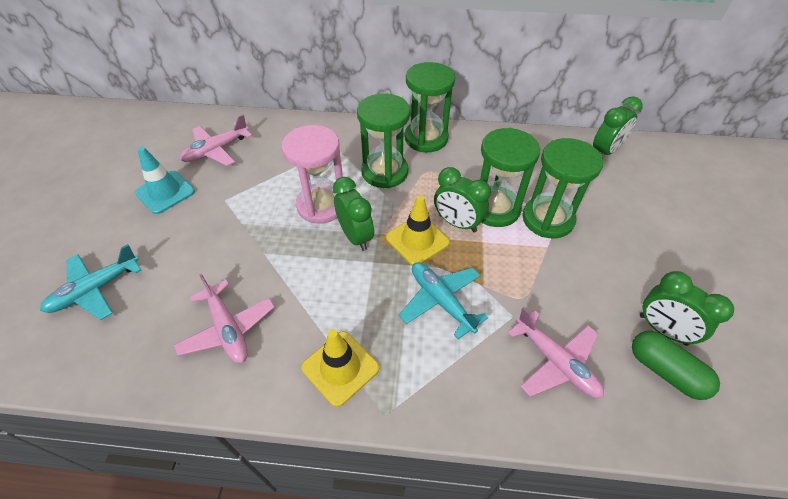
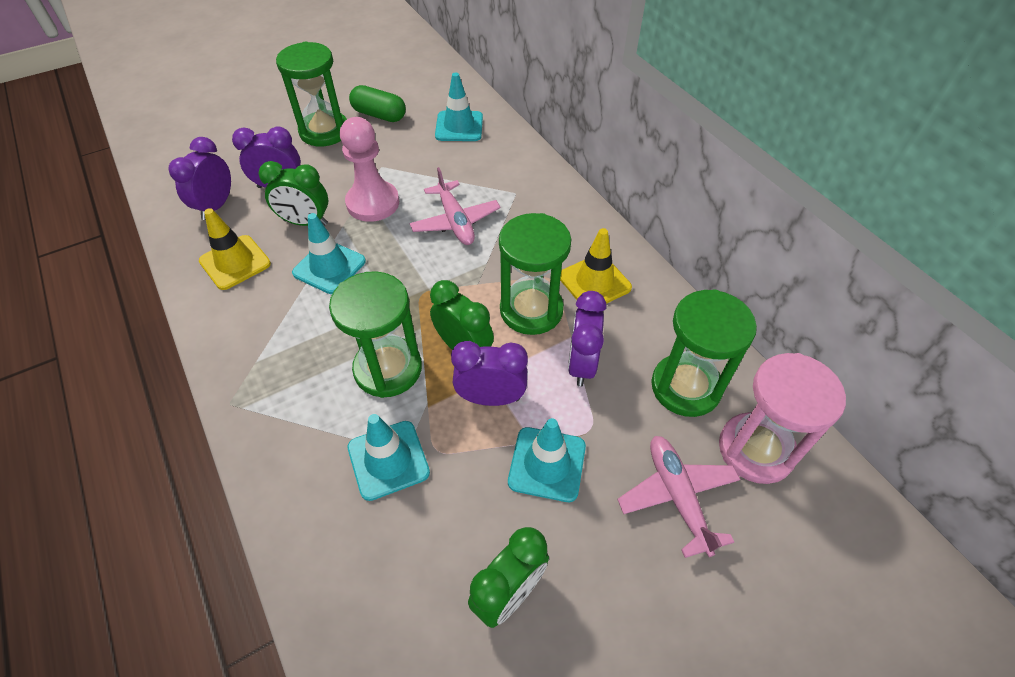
green clock: [333,177,374,251] [434,167,491,232] [593,96,643,155] [640,271,734,346] = 4 -> [259,161,328,226] [430,280,494,350] [468,527,549,628] = 3
pink pawn: none = 0 -> [340,117,399,222] = 1
pink plane: [174,274,275,363] [180,114,252,166] [507,307,604,398] = 3 -> [410,167,501,245] [617,436,741,558] = 2
purple clock: none = 0 -> [168,137,231,220] [232,126,301,188] [451,341,528,406] [568,291,607,387] = 4
turquoise plane: [40,244,141,320] [399,262,488,339] = 2 -> none = 0
turquoise traffic cone: [135,147,195,214] = 1 -> [292,213,366,294] [348,414,430,501] [435,72,483,141] [508,418,586,502] = 4

